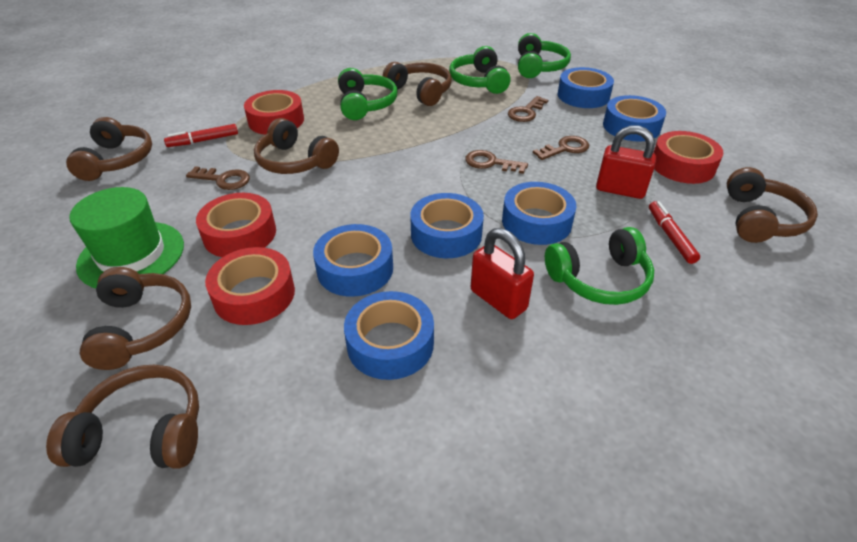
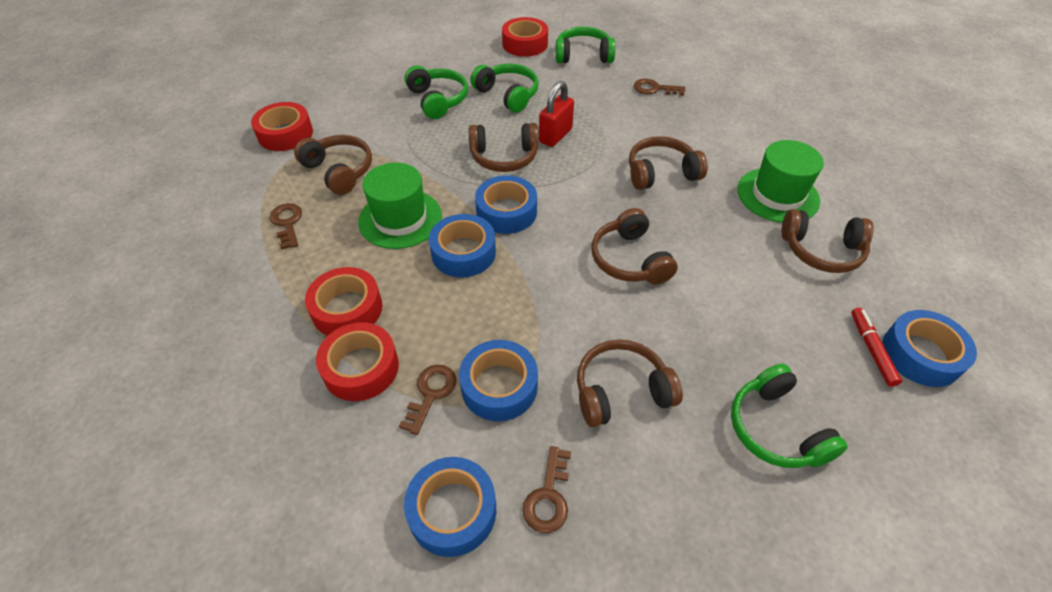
blue tape: [313,224,393,297] [344,291,434,380] [410,193,484,258] [502,182,576,245] [558,67,614,108] [603,95,666,141] = 6 -> [404,457,496,557] [429,214,496,277] [459,340,538,421] [475,175,537,234] [882,310,977,387] = 5
green hat: [69,187,184,288] = 1 -> [358,162,442,249] [737,140,824,223] = 2
red marker: [164,124,238,147] [649,201,700,264] = 2 -> [851,308,902,387] = 1
red padlock: [471,228,534,319] [596,126,656,199] = 2 -> [539,81,574,147] = 1

